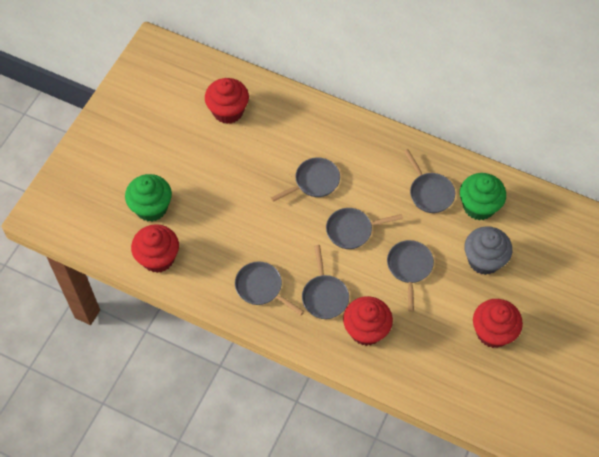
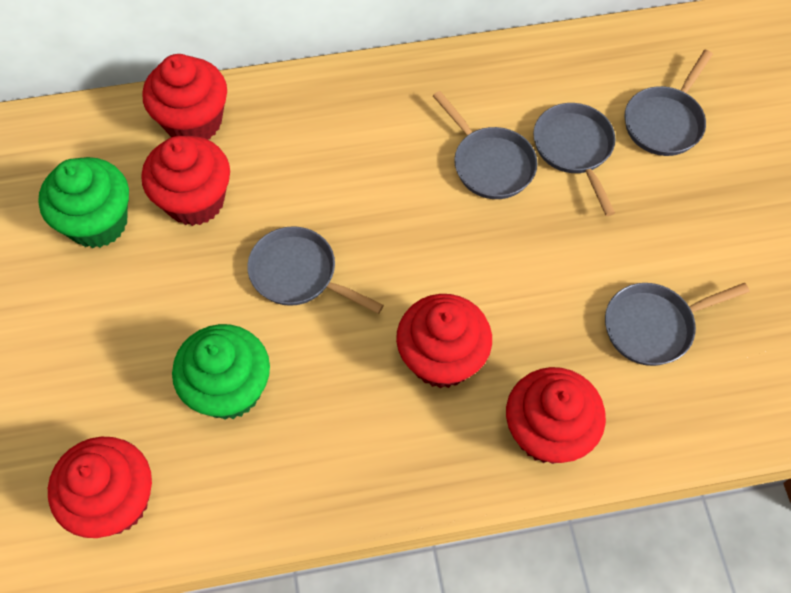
grey cupcake: [464,226,512,275] = 1 -> none = 0
grey pan: [235,262,304,315] [271,157,340,202] [302,245,349,319] [326,208,403,249] [387,240,434,312] [403,149,455,213] = 6 -> [247,226,384,314] [433,91,537,199] [533,103,616,216] [605,283,750,366] [625,50,713,156] = 5
red cupcake: [131,224,179,273] [205,78,249,124] [343,296,393,346] [473,299,523,348] = 4 -> [48,437,152,538] [141,136,230,226] [142,54,227,140] [396,294,492,388] [506,367,606,464] = 5

